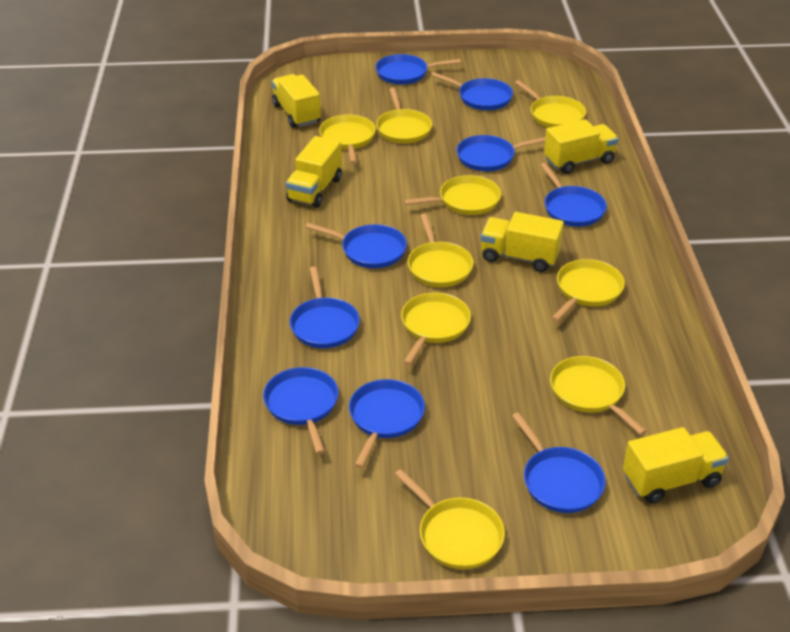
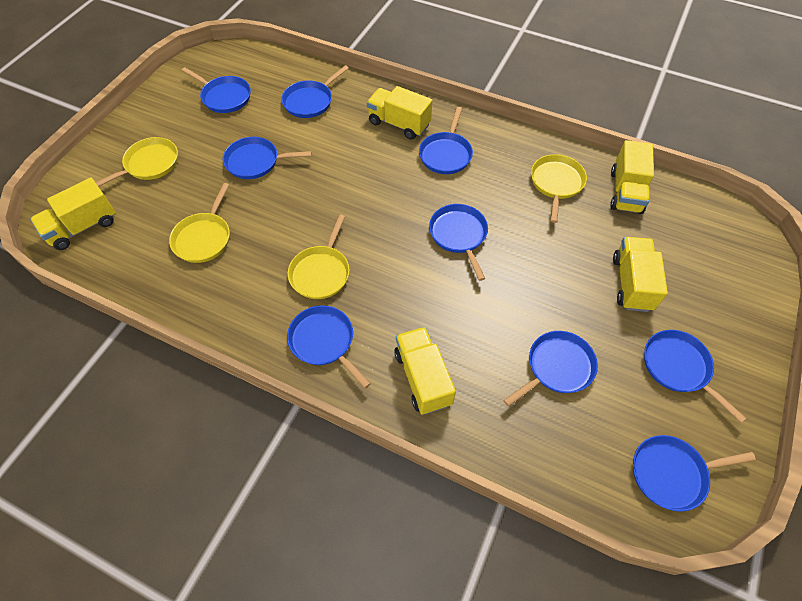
yellow pan: [319,114,376,164] [376,88,432,144] [395,469,505,569] [401,293,471,365] [404,175,501,215] [407,214,473,287] [515,80,586,128] [550,356,647,435] [552,259,625,322] = 9 -> [95,137,178,187] [169,183,230,263] [288,215,350,299] [531,154,587,223] = 4

